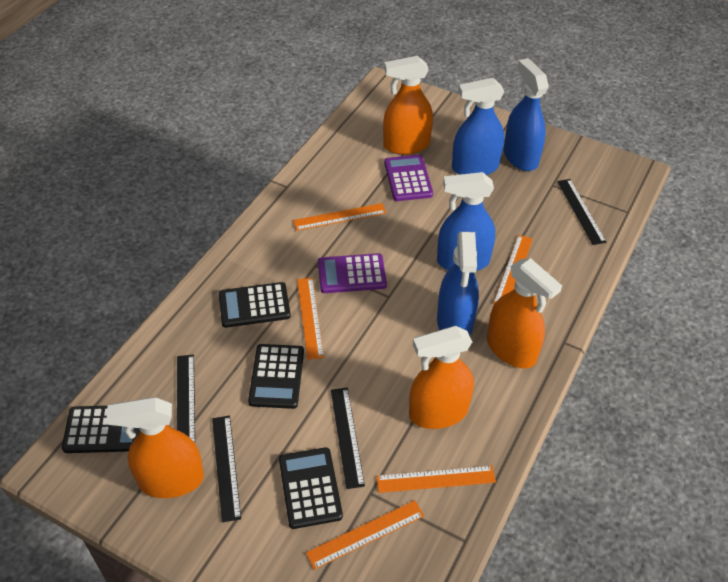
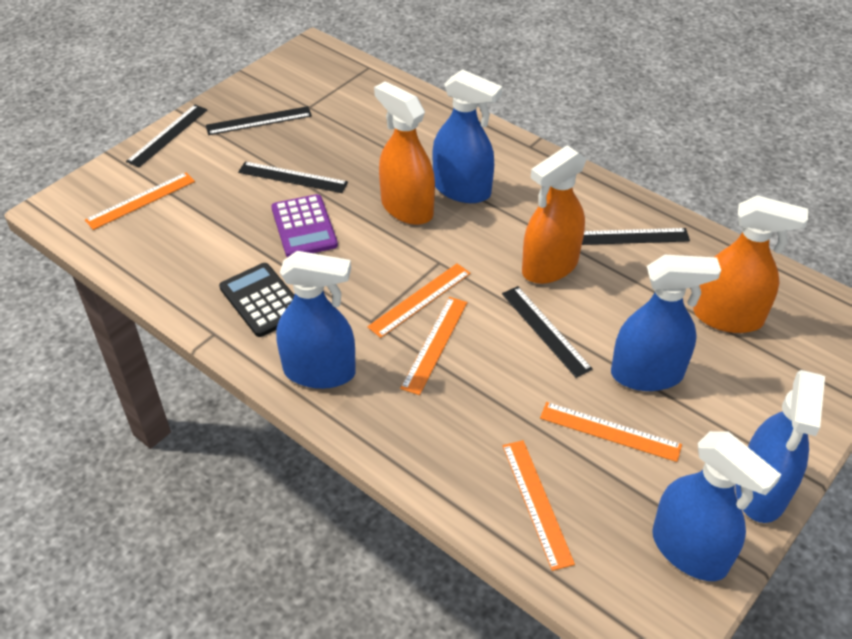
black calculator: [62,406,140,453] [219,282,291,328] [248,344,304,409] [279,447,343,529] = 4 -> [219,263,294,337] = 1
black ruler: [177,355,195,443] [212,416,241,523] [331,388,365,489] [557,179,607,245] = 4 -> [126,105,207,167] [206,106,312,135] [238,162,348,193] [502,286,593,378] [582,228,690,245] = 5
blue spray bottle: [437,172,495,271] [437,232,479,336] [452,78,504,175] [504,58,549,171] = 4 -> [276,251,356,389] [433,69,502,203] [611,255,721,391] [652,431,781,581] [735,370,825,523] = 5
orange spray bottle: [107,397,204,498] [383,56,433,155] [409,326,474,429] [487,258,562,368] = 4 -> [374,81,435,225] [522,145,587,284] [693,195,808,333] = 3
purple calculator: [318,253,387,293] [384,155,433,201] = 2 -> [271,194,338,257] = 1

